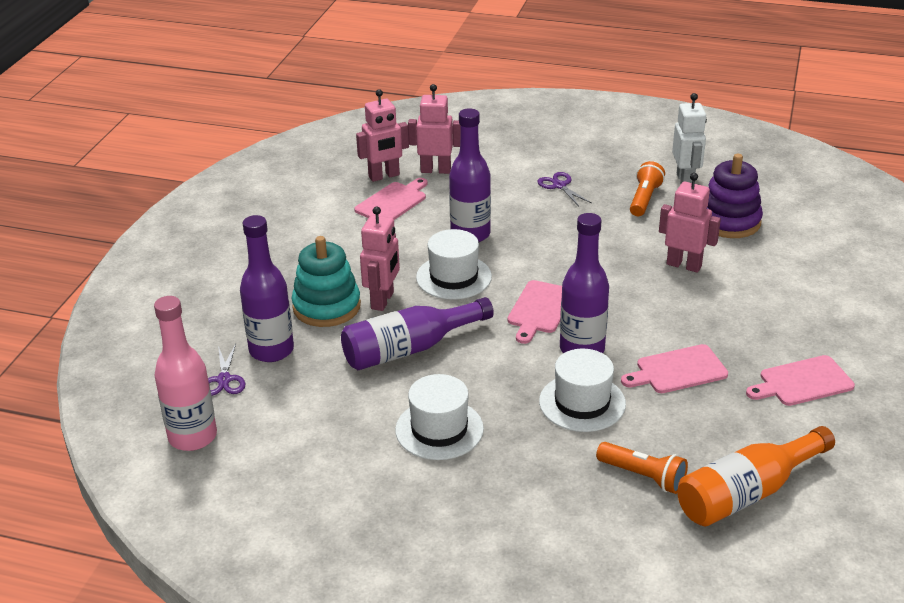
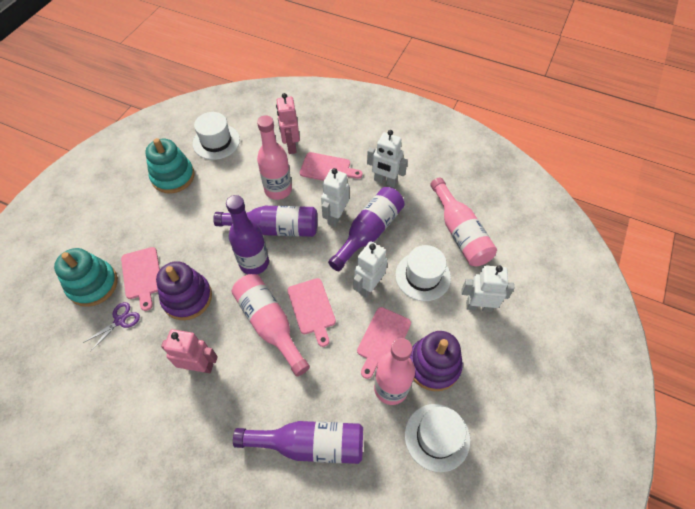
orange bottle: [677,426,835,526] = 1 -> none = 0
orange flashlight: [596,442,688,494] [630,161,665,216] = 2 -> none = 0
pink bottle: [154,296,217,451] = 1 -> [232,274,310,376] [257,115,292,200] [374,338,415,405] [430,177,497,266] = 4
pink robot: [356,89,409,182] [360,206,400,311] [408,84,460,174] [659,173,721,273] = 4 -> [161,329,218,373] [276,93,300,154] = 2
purple scissors: [208,344,246,396] [537,172,591,206] = 2 -> [83,302,140,352] = 1
purple stacking toy: [706,154,763,238] = 1 -> [156,261,212,320] [410,331,463,391] = 2
turquoise stacking toy: [292,236,361,327] = 1 -> [54,248,118,307] [145,138,195,193] = 2
white robot: [672,93,707,184] = 1 -> [321,168,349,227] [353,241,388,298] [367,130,408,187] [462,265,514,312] = 4

